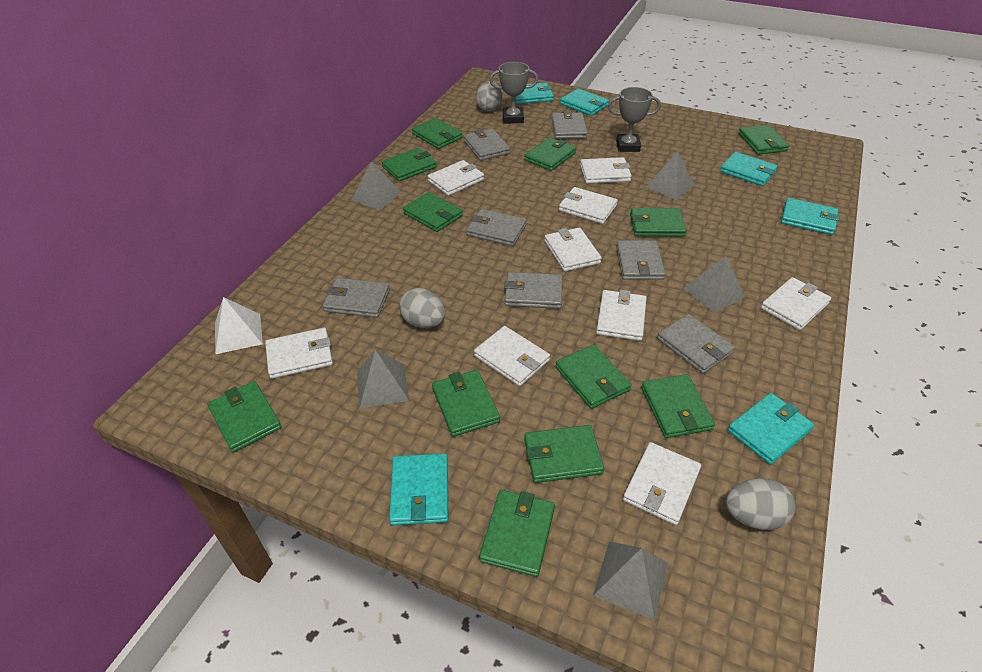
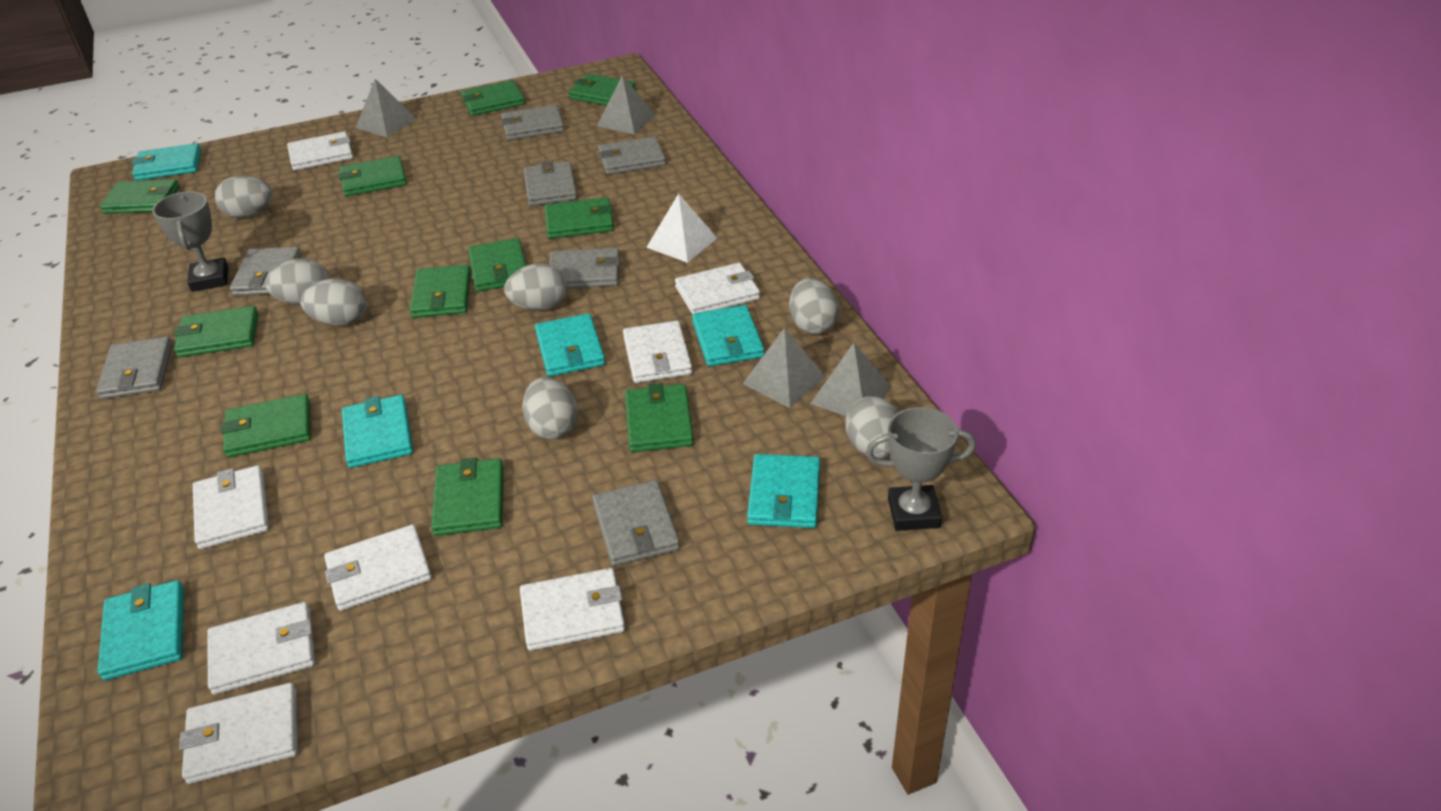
green wallet: [207,381,282,452] [382,148,437,181] [403,192,463,232] [412,118,463,149] [432,370,500,437] [479,490,555,577] [524,137,576,171] [524,425,604,483] [555,344,632,409] [630,208,687,237] [641,374,715,438] [738,125,789,155] = 12 -> [100,179,180,214] [174,306,259,357] [221,394,311,458] [338,156,407,197] [410,264,471,318] [431,457,504,536] [461,80,525,116] [468,238,526,292] [545,197,614,239] [568,74,636,106] [625,383,694,452] = 11
grey egg: [399,288,445,328] [476,81,502,111] [725,478,795,530] = 3 -> [215,176,273,218] [265,258,330,305] [300,278,366,326] [504,263,568,311] [522,377,578,439] [789,278,839,334] [845,396,898,459] = 7
grey pyramid: [352,161,402,211] [357,350,409,409] [593,542,668,620] [646,151,694,200] [684,256,745,313] = 5 -> [356,79,417,137] [597,76,656,135] [743,328,826,408] [810,343,891,416] = 4
white wallet: [265,328,333,379] [427,160,484,196] [474,326,550,386] [544,227,602,271] [559,187,618,224] [580,157,632,184] [596,290,647,341] [623,442,701,525] [761,277,831,330] = 9 -> [179,683,298,784] [193,465,269,549] [207,602,315,695] [287,131,353,171] [324,524,432,611] [520,568,625,651] [623,320,692,383] [675,263,760,314] = 8

